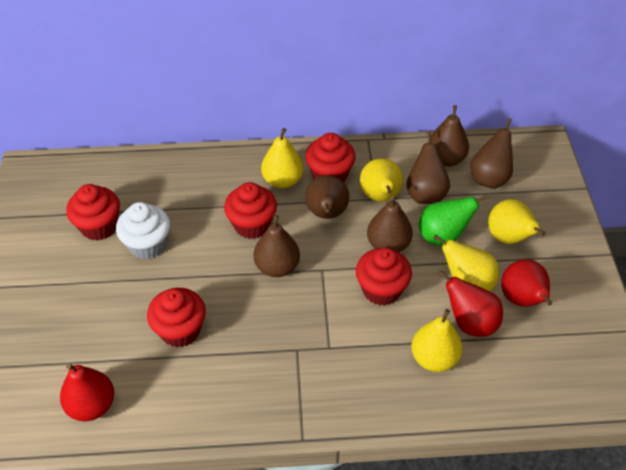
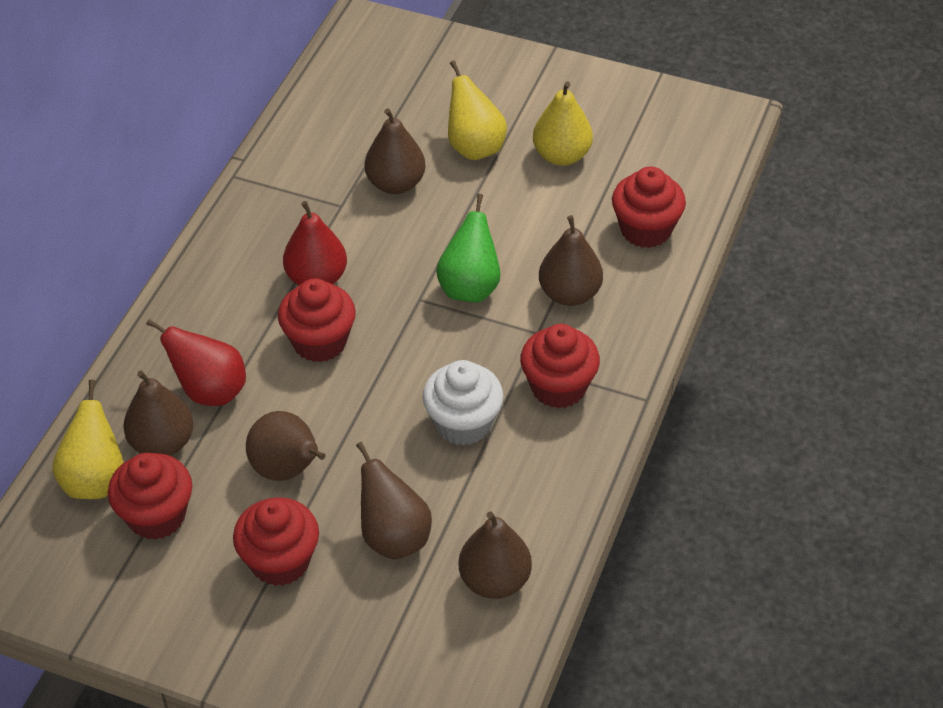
red pear: [60,364,114,421] [437,270,503,337] [501,259,552,307] = 3 -> [146,319,246,406] [283,201,347,285] = 2
yellow pear: [261,128,304,189] [360,158,403,202] [411,309,463,372] [433,234,499,291] [488,199,546,244] = 5 -> [52,379,124,499] [448,61,507,160] [533,81,593,166] = 3

